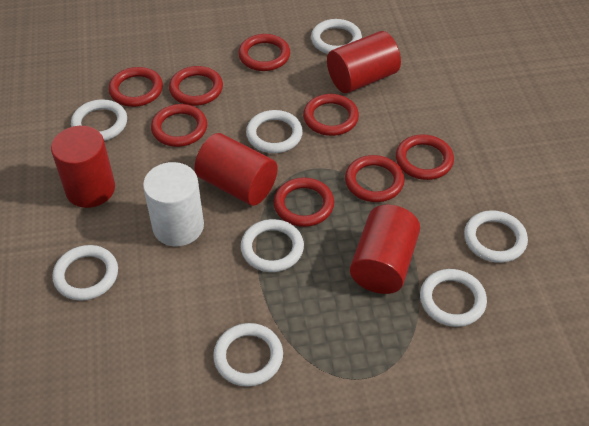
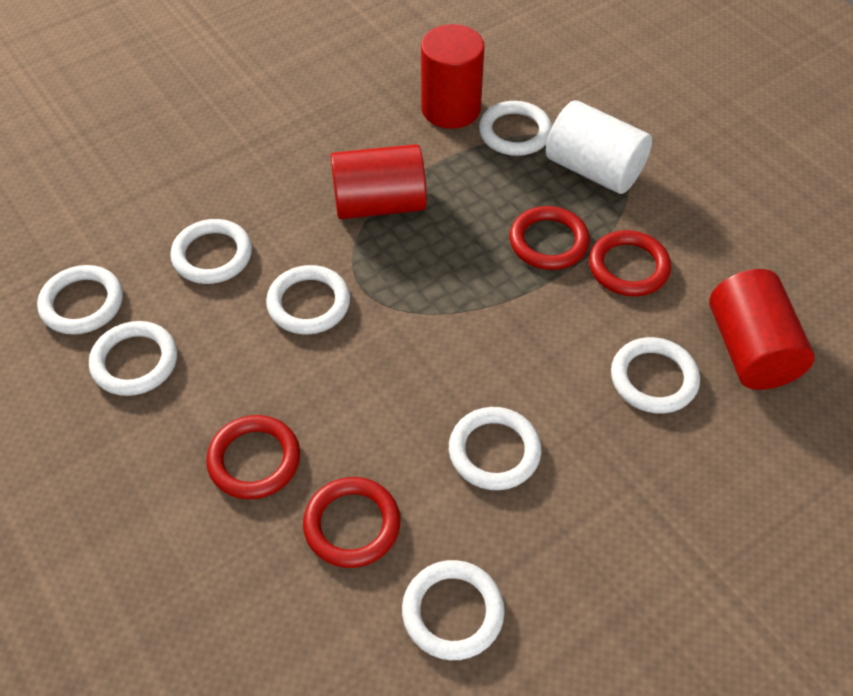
red cylinder: [51,126,115,208] [195,133,278,206] [327,31,401,93] [350,205,420,294] = 4 -> [331,144,427,219] [421,24,485,129] [709,269,815,390] = 3
red ring: [109,67,163,107] [151,104,207,147] [169,66,223,106] [238,34,290,71] [273,177,334,227] [303,94,359,136] [345,155,405,202] [396,134,454,180] = 8 -> [206,415,300,499] [303,477,400,568] [509,206,590,270] [589,230,671,296] = 4

